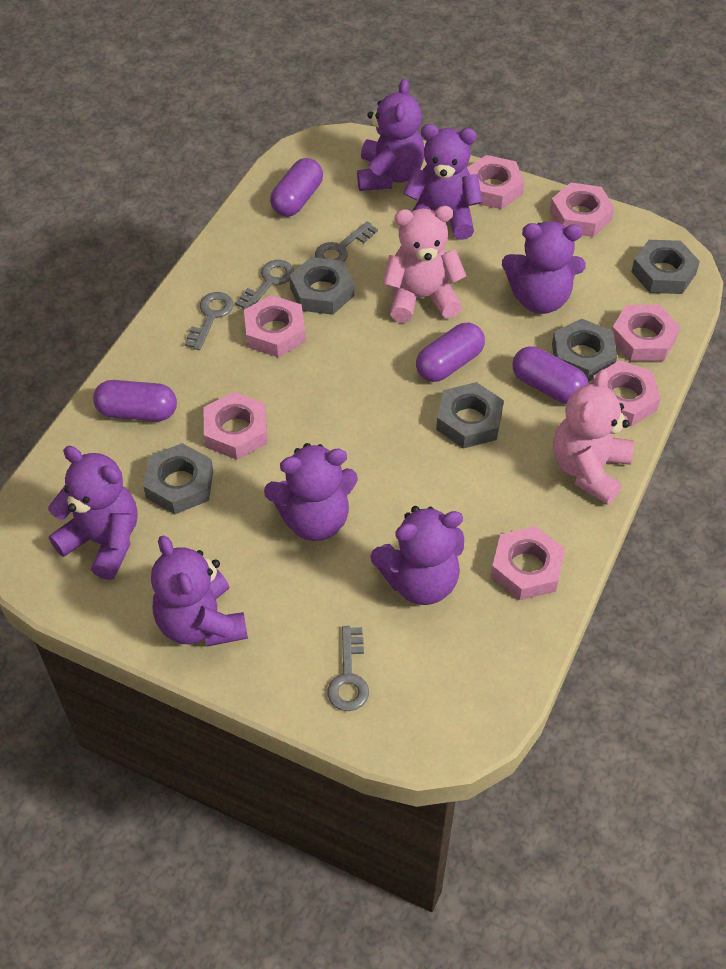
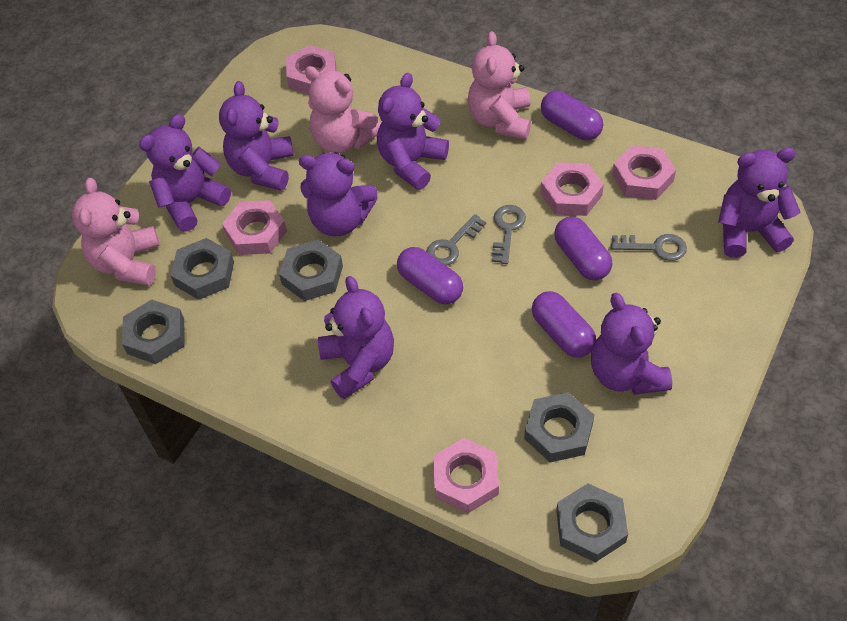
grey key: [184,292,233,350] [235,260,294,310] [315,221,378,262] [327,626,369,711] = 4 -> [426,214,486,266] [492,205,526,264] [611,234,687,261] = 3
pink nut: [204,392,267,460] [244,295,306,357] [467,155,524,209] [491,526,565,600] [550,182,615,237] [592,360,661,427] [612,305,680,361] = 7 -> [222,200,287,255] [286,45,336,94] [433,438,499,513] [541,162,604,216] [612,145,676,200] = 5
pink teddy bear: [383,206,466,323] [553,369,634,505] = 2 -> [72,178,160,286] [304,66,381,153] [468,31,531,140] = 3

